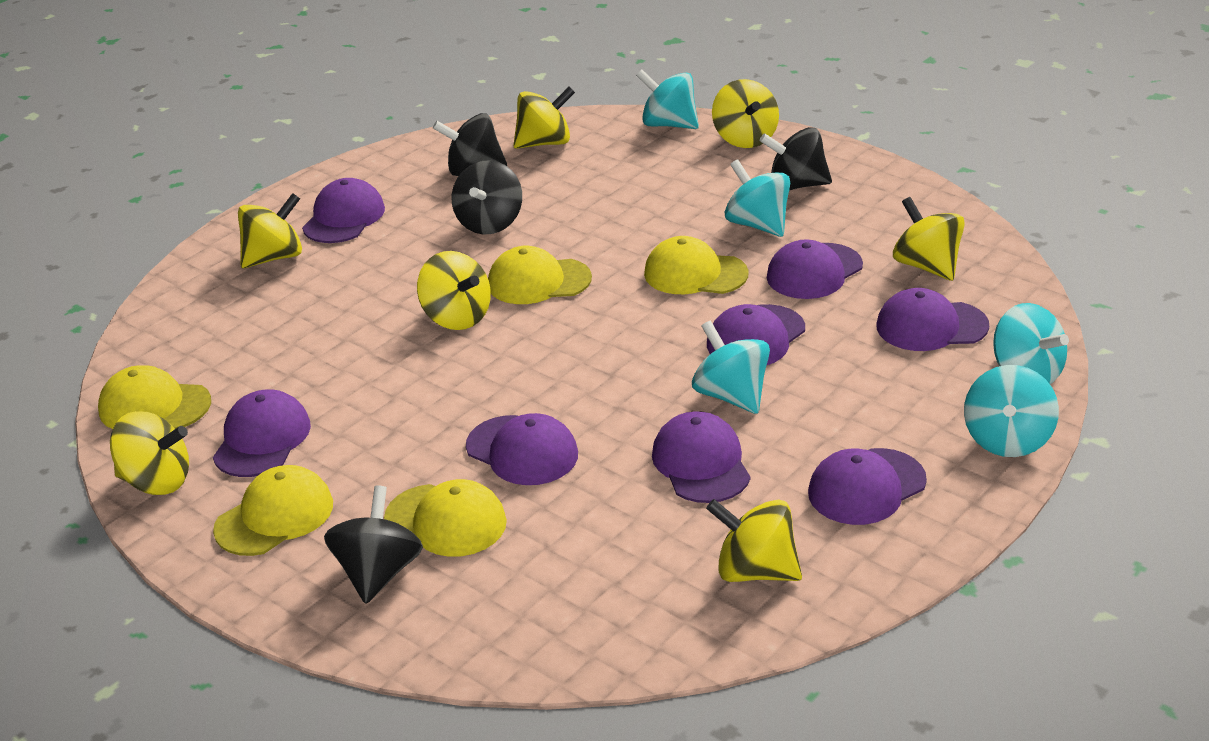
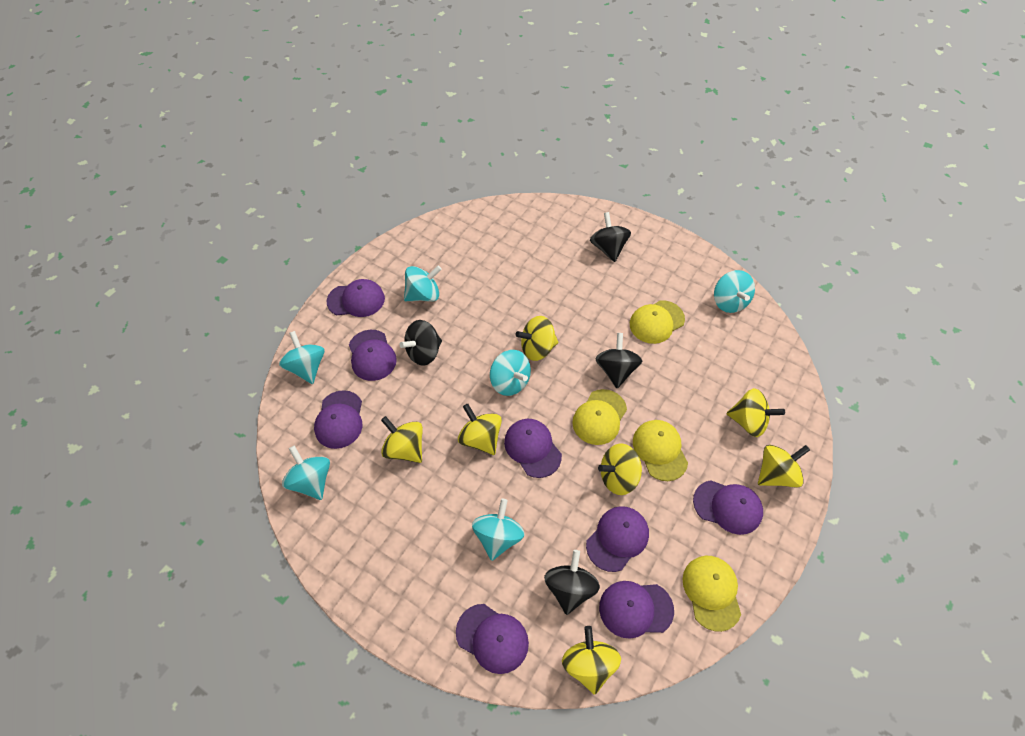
turquoise spinning top: [636,69,699,129] [692,321,770,414] [725,159,790,237] [964,365,1059,457] [993,303,1069,384] = 5 -> [279,331,325,384] [282,445,330,500] [404,266,442,302] [472,499,525,561] [490,350,531,396] [714,270,755,313] = 6
yellow cap: [98,365,211,429] [213,465,333,556] [384,479,507,557] [488,246,592,304] [644,236,749,294] = 5 -> [573,389,627,445] [630,300,685,344] [633,420,688,481] [683,556,741,632] = 4

